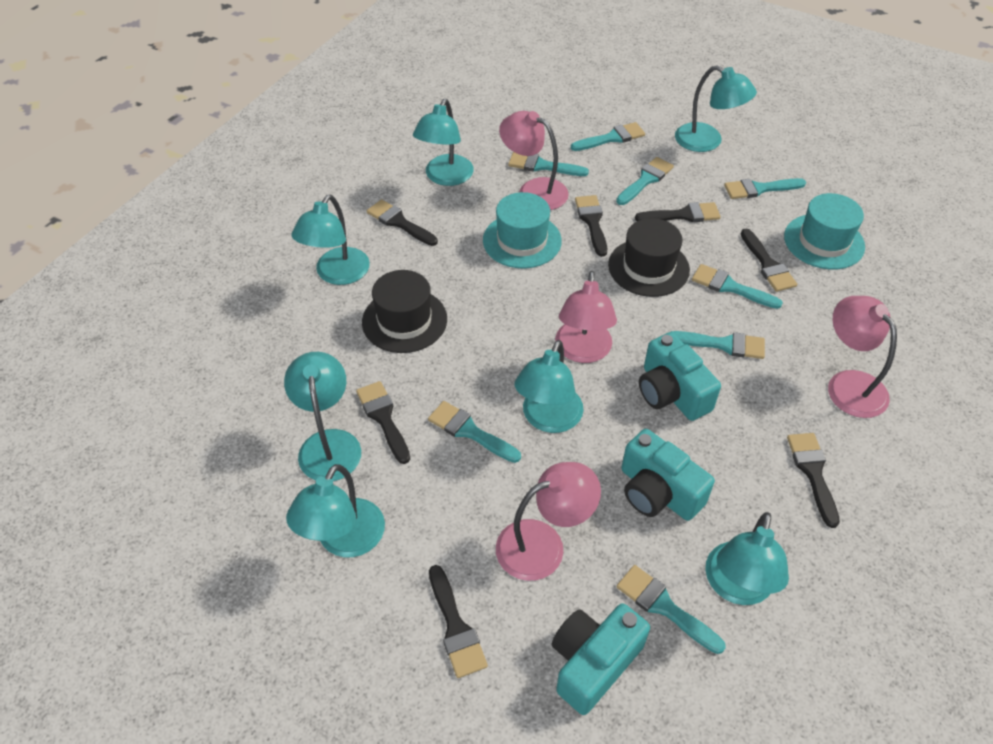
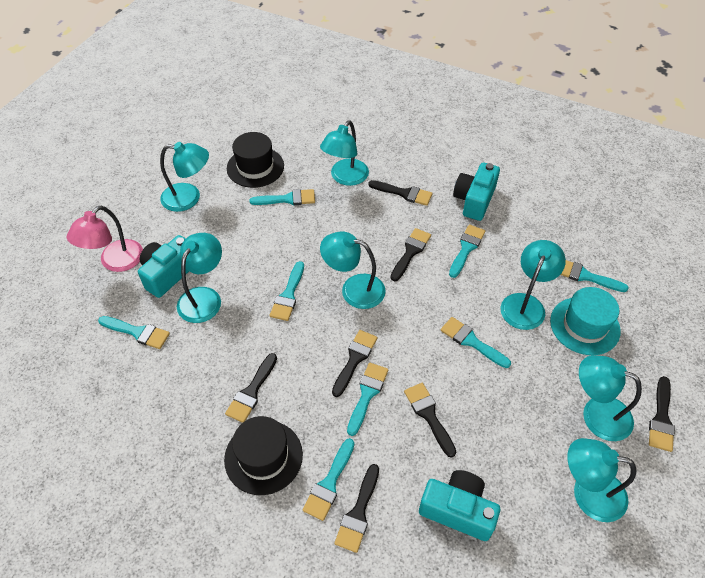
pink lamp: [496,462,601,581] [499,111,569,210] [555,271,617,363] [828,296,897,418] = 4 -> [67,206,143,272] = 1
turquoise hat: [483,192,562,268] [784,193,865,269] = 2 -> [550,287,621,355] = 1

